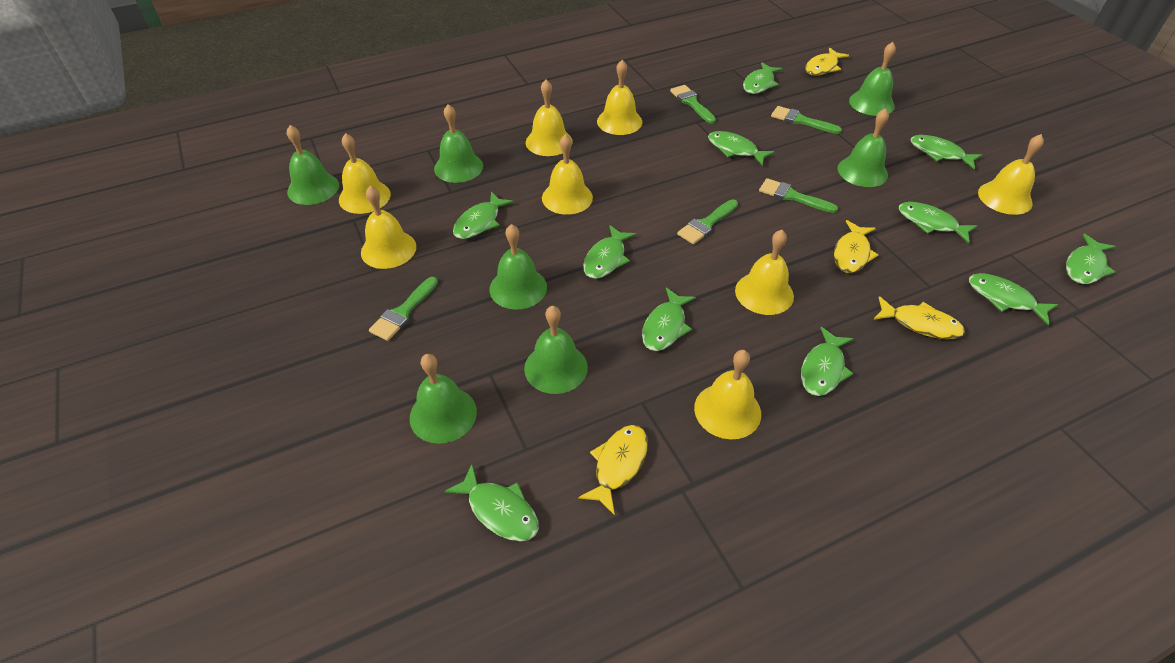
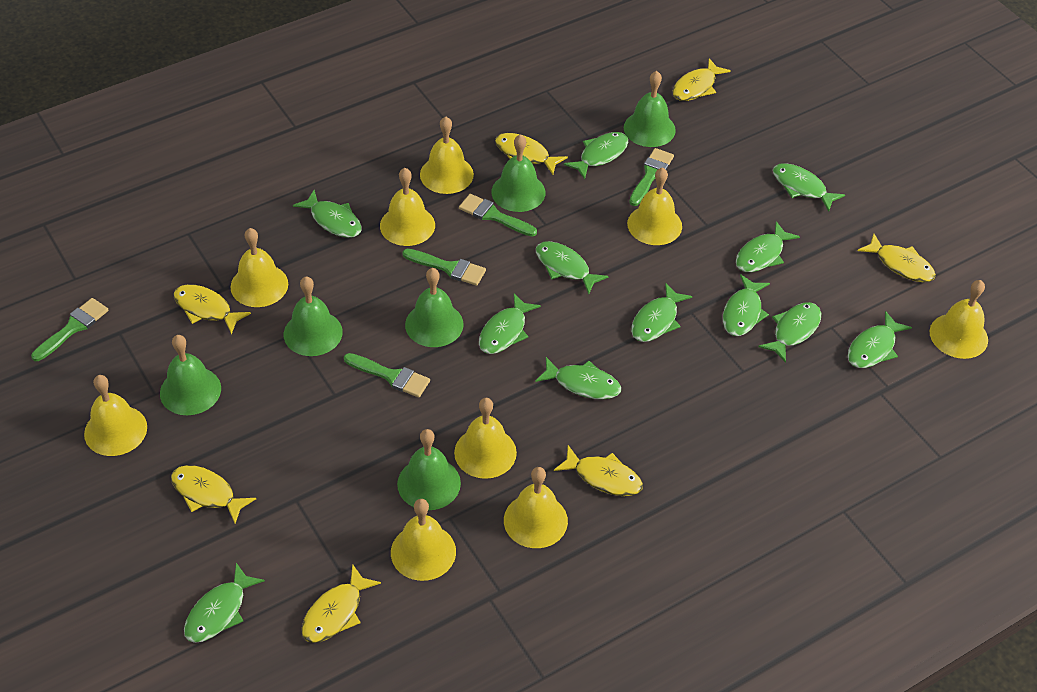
green bell: [287,125,339,205] [409,354,477,444] [434,104,483,183] [490,224,547,310] [524,306,588,394] [838,108,889,187] [849,42,896,116] = 7 -> [160,335,221,415] [284,276,343,356] [397,429,461,510] [405,268,463,347] [491,134,545,212] [624,71,676,147] = 6
green fish: [444,465,539,541] [453,192,514,239] [583,225,636,279] [642,288,696,351] [708,131,775,166] [743,62,783,94] [801,327,854,396] [899,202,978,243] [911,135,982,169] [969,273,1058,325] [1066,234,1116,284] = 11 -> [184,563,265,643] [293,190,362,238] [479,293,541,354] [535,357,621,399] [536,241,609,295] [564,132,628,180] [631,283,692,342] [723,274,770,336] [736,221,800,272] [758,302,821,363] [773,163,845,212] [848,311,912,368] = 12
yellow bell: [339,133,391,214] [361,185,416,269] [526,80,572,156] [542,134,593,215] [597,60,642,135] [694,350,761,439] [735,230,794,315] [978,134,1044,215] = 8 -> [84,375,147,456] [230,228,288,307] [380,168,435,246] [391,499,456,581] [420,117,474,194] [454,398,517,479] [504,467,568,548] [627,167,682,245] [930,280,988,359] = 9
yellow fish: [578,425,648,515] [805,48,849,75] [834,220,878,273] [873,296,965,339] = 4 -> [171,465,256,523] [173,284,251,334] [301,564,381,643] [495,133,568,175] [554,445,643,496] [672,58,731,101] [858,233,936,282] = 7

